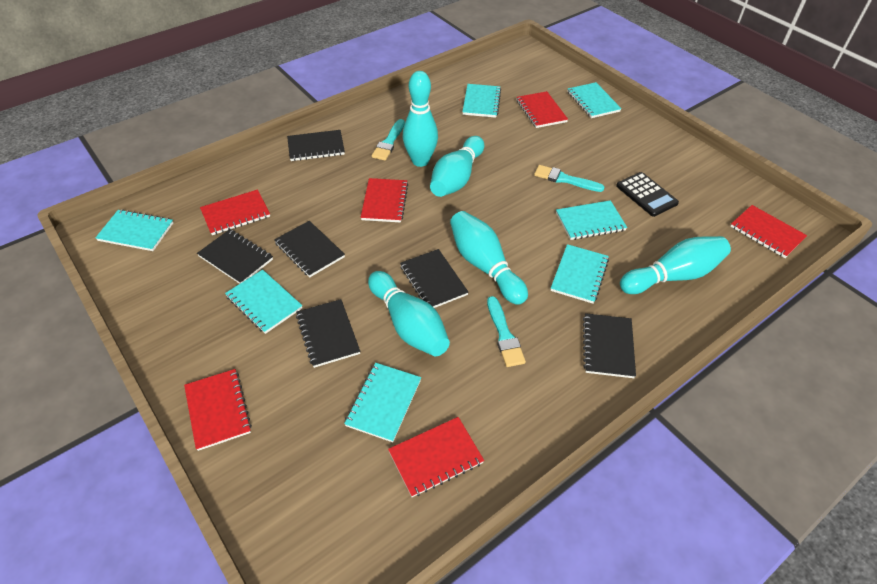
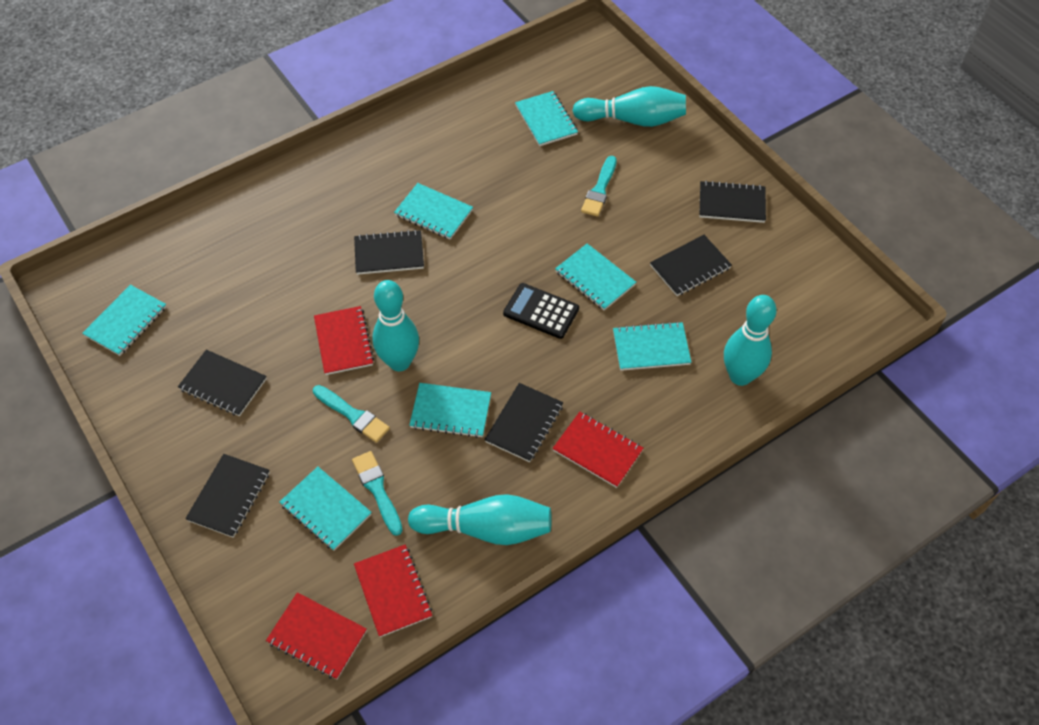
red notebook: [184,369,252,451] [200,189,270,235] [361,178,408,222] [388,417,484,497] [517,91,568,128] [730,205,807,258] = 6 -> [266,592,367,679] [314,306,374,375] [354,545,432,637] [552,412,643,488] = 4
turquoise bowling pin: [368,271,450,356] [403,71,438,167] [430,136,484,197] [450,211,528,305] [620,236,731,294] = 5 -> [372,280,419,371] [408,494,552,545] [572,86,686,127] [724,295,777,386] = 4

